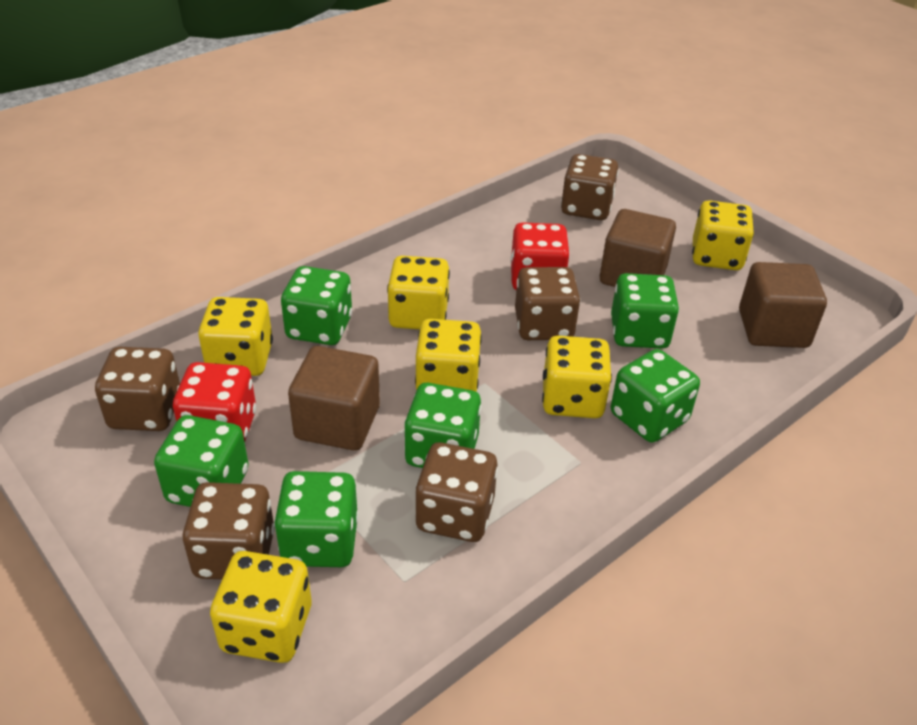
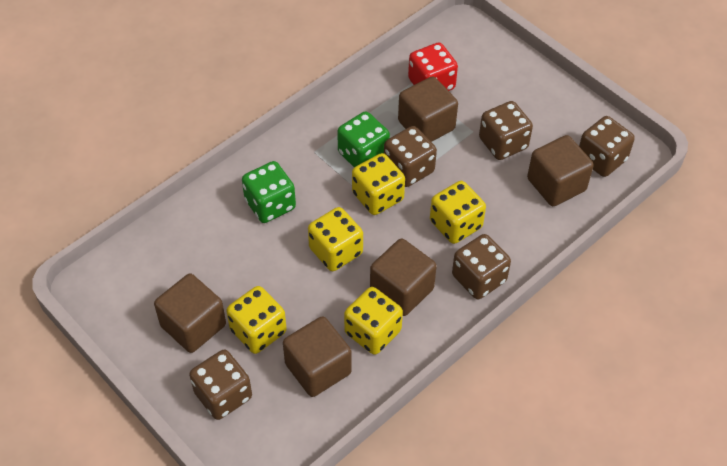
brown cube: [288,346,380,451] [600,209,676,287] [739,262,827,348] = 3 -> [154,274,226,353] [283,316,352,397] [370,239,437,316] [398,76,458,142] [527,135,594,206] = 5
green dice: [154,415,248,507] [274,471,358,567] [281,266,352,345] [404,383,481,468] [611,273,679,349] [611,349,700,443] = 6 -> [242,161,296,223] [337,111,390,167] = 2
red dice: [173,362,256,442] [510,222,570,290] = 2 -> [408,42,458,91] = 1
yellow dice: [198,297,273,376] [210,551,311,663] [387,256,450,329] [415,319,482,392] [542,336,612,418] [692,200,754,270] = 6 -> [226,286,287,354] [308,207,363,271] [344,287,403,355] [352,153,405,215] [430,181,486,244] = 5

